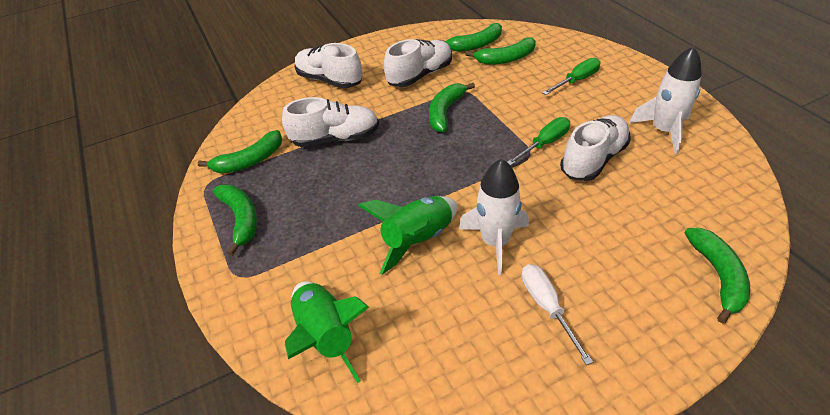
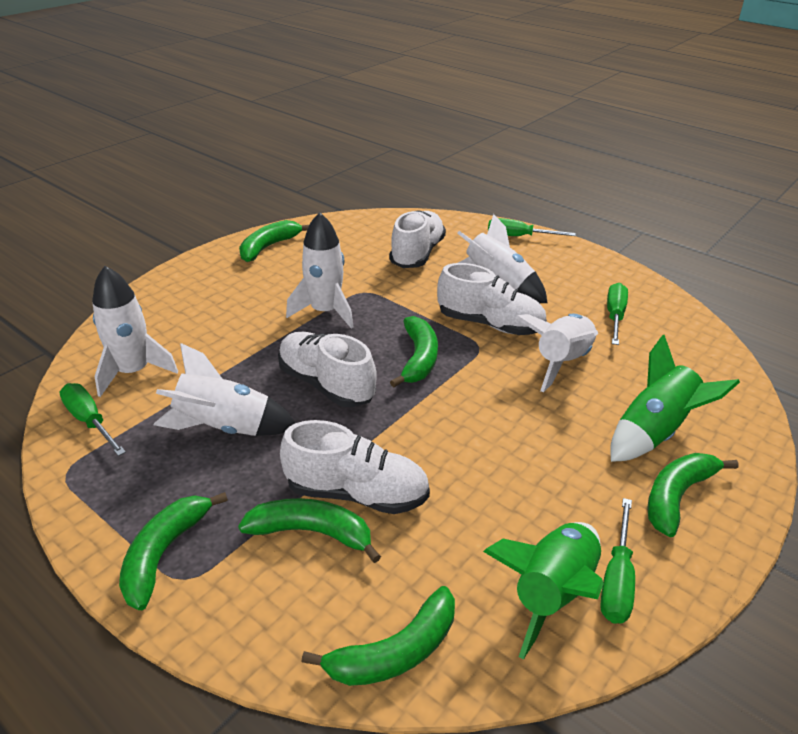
green screwdriver: [507,117,570,166] [542,58,601,95] = 2 -> [59,383,126,456] [488,218,576,236] [600,498,635,624] [607,283,628,345] = 4
white rocket: [459,159,529,275] [629,46,702,153] = 2 -> [92,266,178,397] [154,343,295,436] [286,212,354,328] [457,214,547,303] [516,314,598,392] = 5
white screwdriver: [522,264,593,365] = 1 -> none = 0

